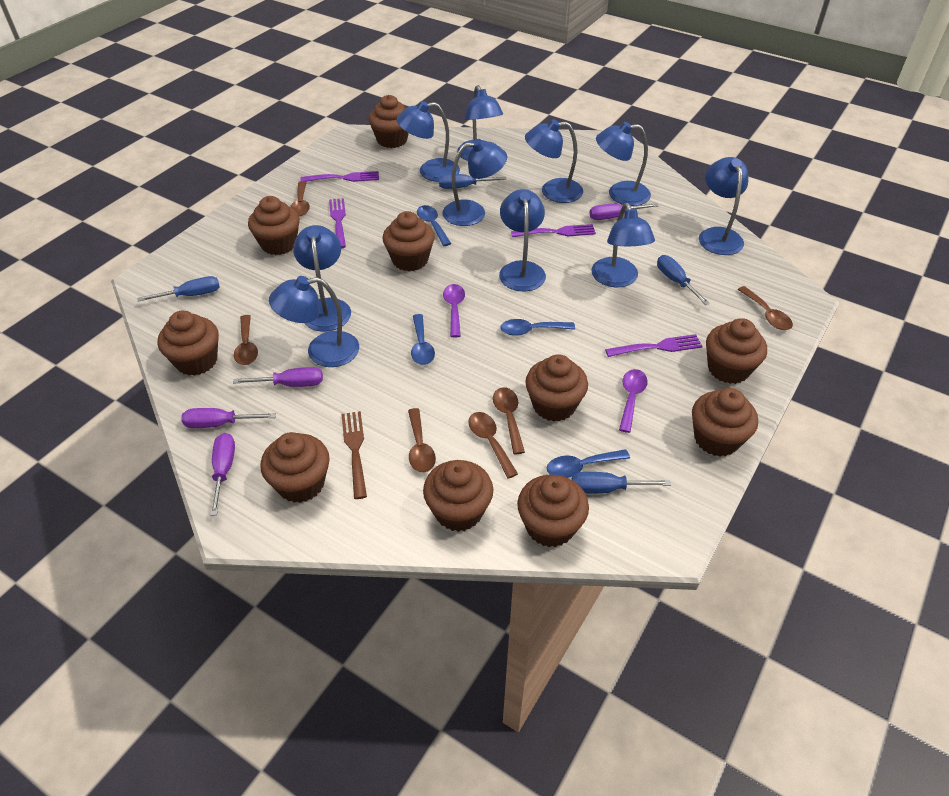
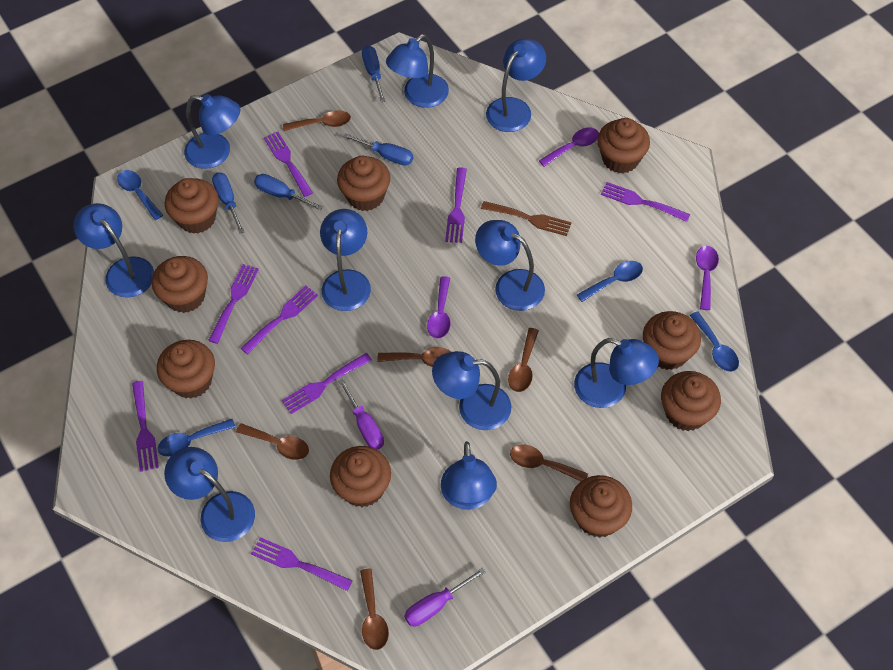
brown cupcake: [158,311,219,376] [248,196,300,255] [260,432,330,503] [369,95,409,148] [383,211,435,271] [423,460,493,532] [517,475,589,547] [525,354,588,422] [692,388,758,457] [706,318,767,384] = 10 -> [152,256,208,313] [157,340,215,399] [165,178,219,234] [330,446,391,507] [337,156,390,211] [570,475,632,538] [597,118,650,174] [643,311,701,370] [661,371,721,431] = 9
purple fork: [300,171,379,182] [329,198,346,248] [511,224,596,237] [605,334,703,357] = 4 -> [132,381,159,472] [208,264,259,344] [241,286,318,354] [251,537,353,591] [264,132,313,197] [282,353,372,414] [445,167,467,243] [601,182,690,222] = 8
purple screwdriver: [181,408,276,428] [210,433,235,516] [233,367,323,387] [589,203,658,220] = 4 -> [338,379,384,450] [404,567,486,627] = 2
purple spoon: [443,284,465,337] [619,369,648,433] = 2 -> [427,276,450,339] [539,128,599,167] [696,246,719,310] = 3

